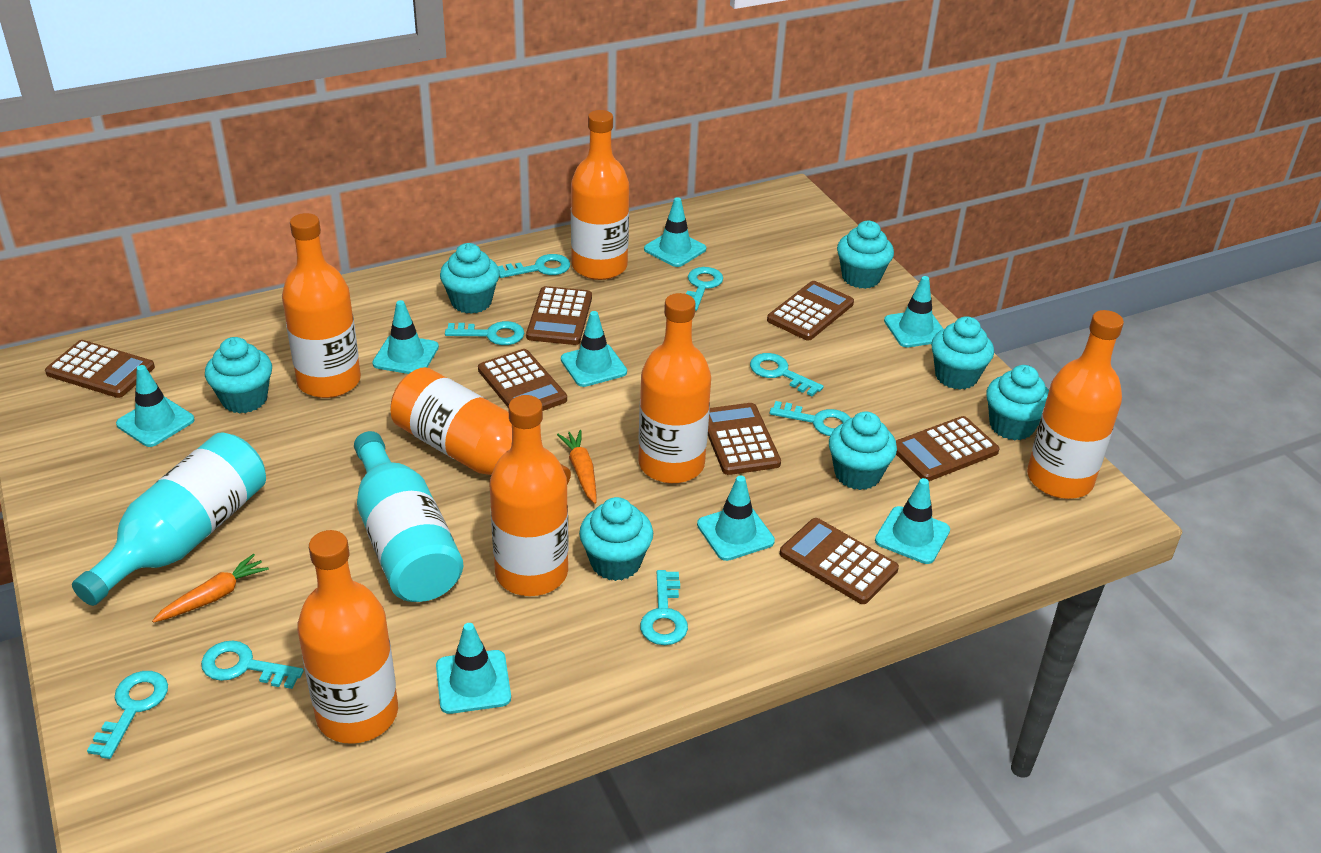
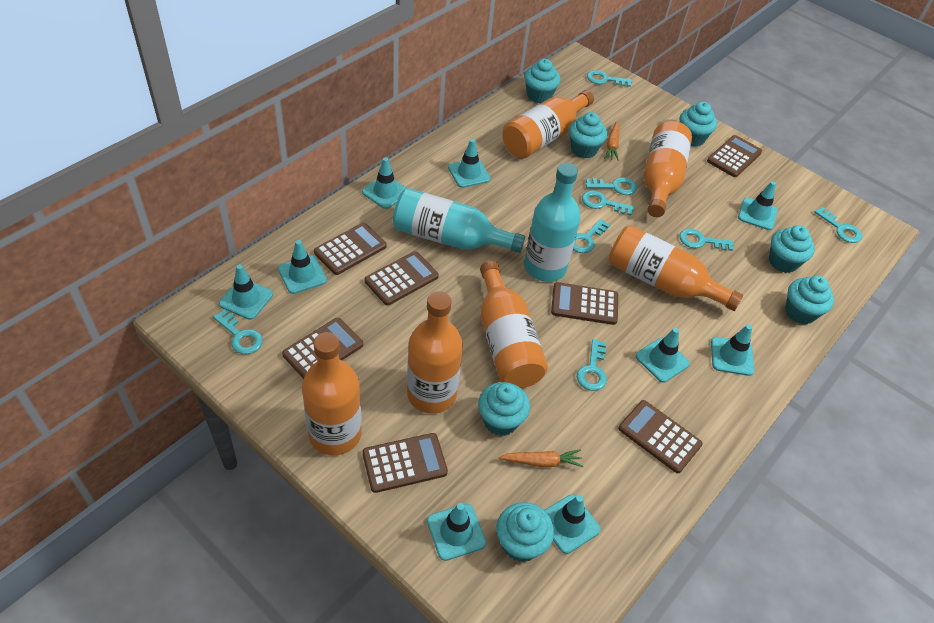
orange bottle: [282,213,361,398] [297,530,398,744] [391,367,571,485] [490,395,569,596] [571,110,629,280] [638,293,711,483] [1027,310,1124,499] = 7 -> [302,332,362,455] [407,291,463,414] [480,261,548,388] [502,90,594,159] [609,225,743,311] [644,121,692,217] = 6
turquoise traffic cone: [116,365,194,447] [372,300,439,374] [436,623,511,714] [561,311,627,387] [644,197,706,267] [697,475,775,561] [875,478,950,564] [884,276,943,347] = 8 -> [219,264,273,320] [278,240,327,294] [362,157,407,209] [427,503,486,561] [448,139,491,188] [544,495,601,554] [636,328,690,383] [711,324,754,376] [738,181,778,230] = 9

